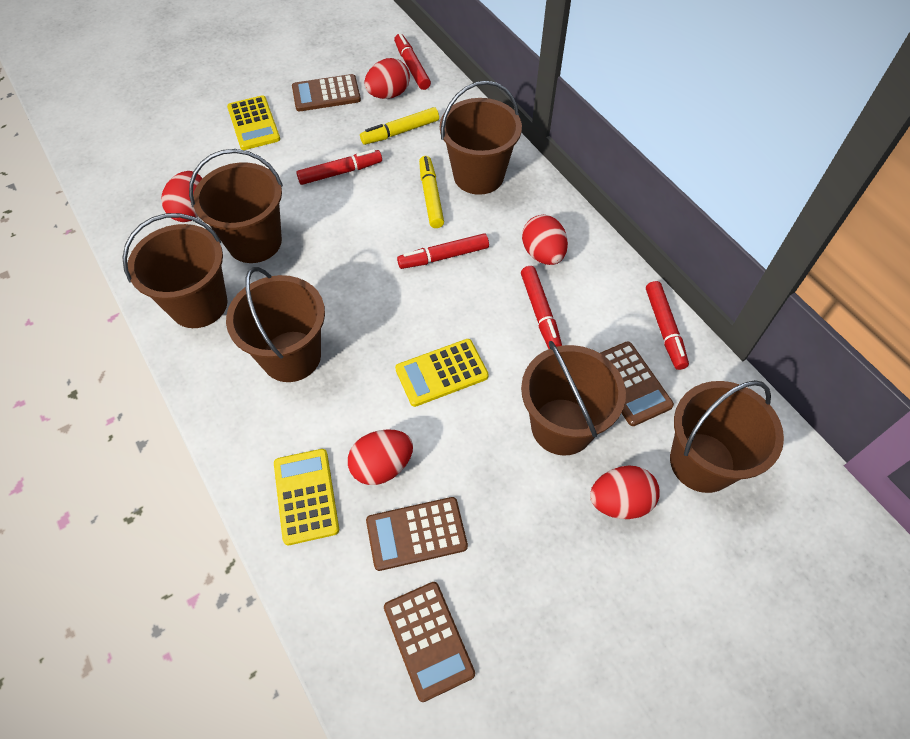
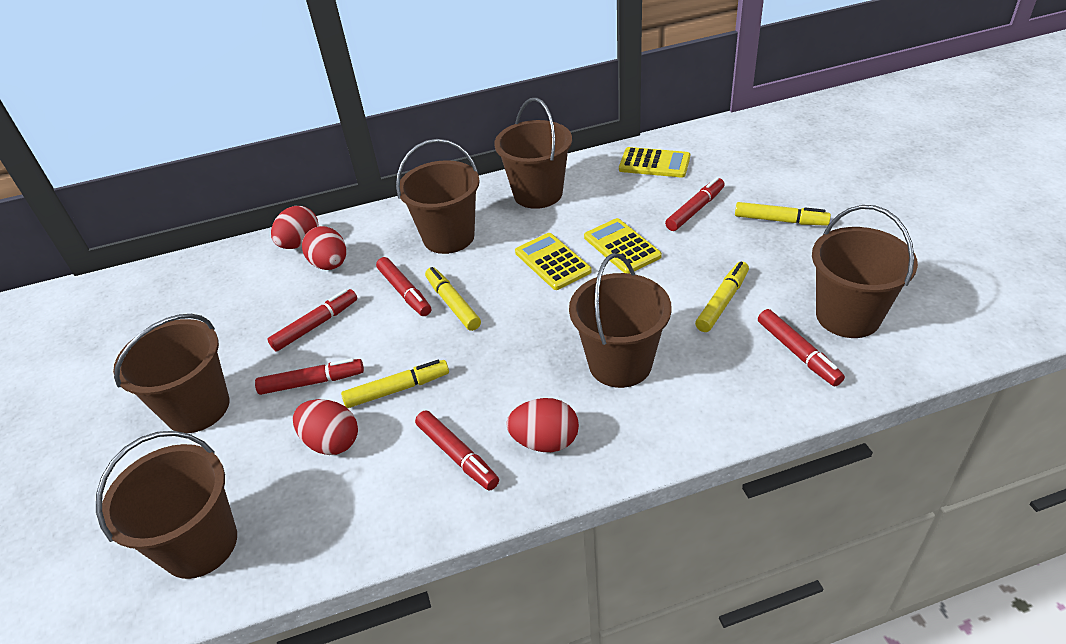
brown calculator: [292,74,361,111] [366,497,468,571] [384,582,475,702] [600,341,674,426] = 4 -> none = 0
red egg: [161,171,202,222] [348,429,413,485] [364,58,410,99] [522,215,568,265] [590,465,660,519] = 5 -> [271,206,319,249] [293,399,358,455] [302,226,346,270] [506,398,579,452] = 4
red marker: [296,149,382,185] [394,33,431,90] [397,233,489,269] [521,266,562,349] [646,281,689,370] = 5 -> [255,358,364,395] [268,289,357,351] [376,257,431,316] [415,410,499,491] [665,177,725,231] [758,309,845,386] = 6
yellow marker: [360,107,439,145] [419,156,444,228] = 2 -> [341,360,449,408] [425,267,481,331] [695,261,749,332] [735,202,831,226] = 4

